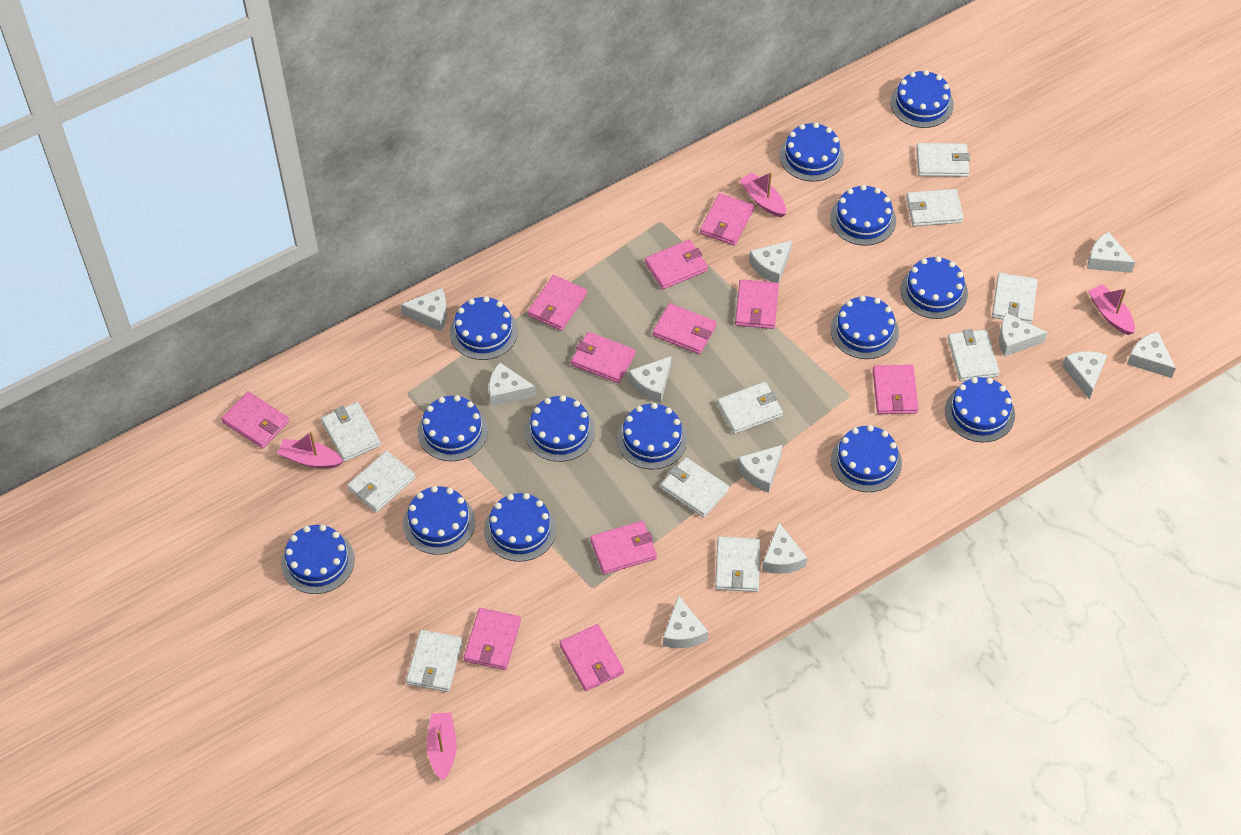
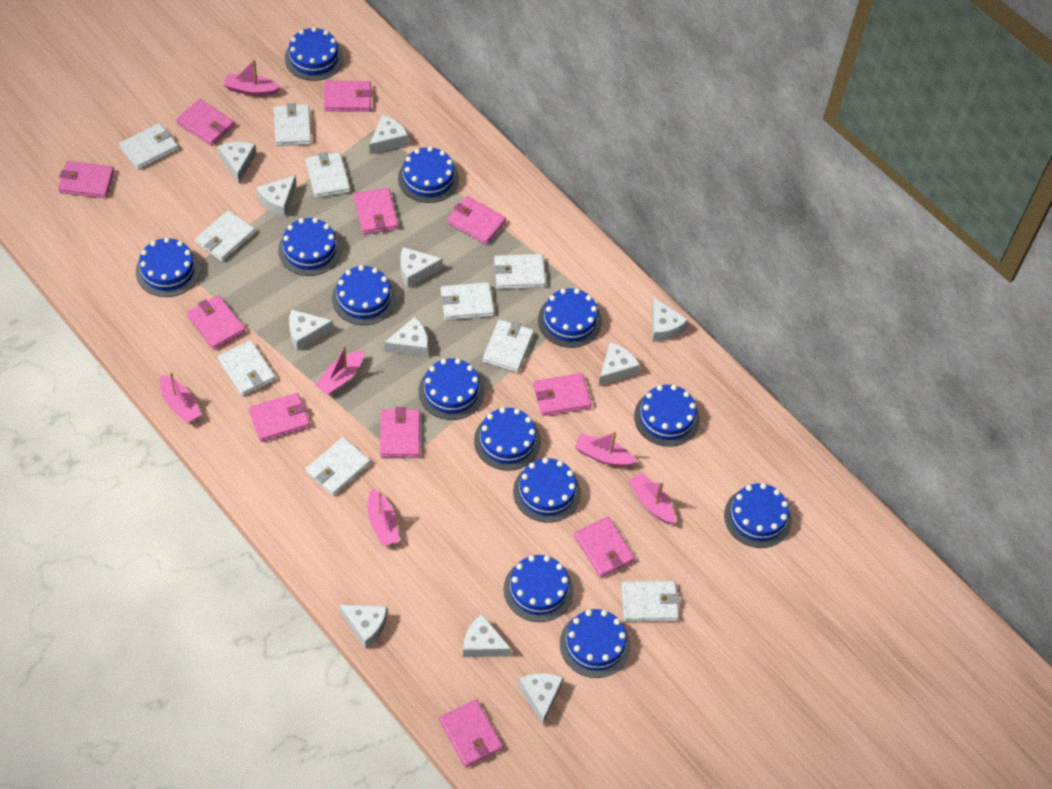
blue cake: [281,524,355,594] [403,486,475,555] [418,395,488,461] [450,296,518,360] [484,493,556,562] [525,395,595,462] [617,403,687,469] [779,122,844,182] [830,185,896,246] [831,295,899,359] [831,425,902,492] [890,70,954,128] [900,256,968,319] [945,377,1015,442] = 14 -> [136,237,200,297] [278,218,341,276] [285,27,344,81] [332,265,396,325] [398,146,459,203] [418,358,484,420] [474,407,541,471] [504,555,574,622] [513,458,581,523] [538,288,602,348] [560,609,631,678] [634,385,700,447] [724,483,792,548] = 13
pink boat: [277,431,344,468] [427,712,457,781] [739,172,786,217] [1088,284,1135,335] = 4 -> [159,372,202,423] [224,59,281,96] [315,345,364,395] [368,488,399,546] [575,432,637,466] [628,472,675,524] = 6

